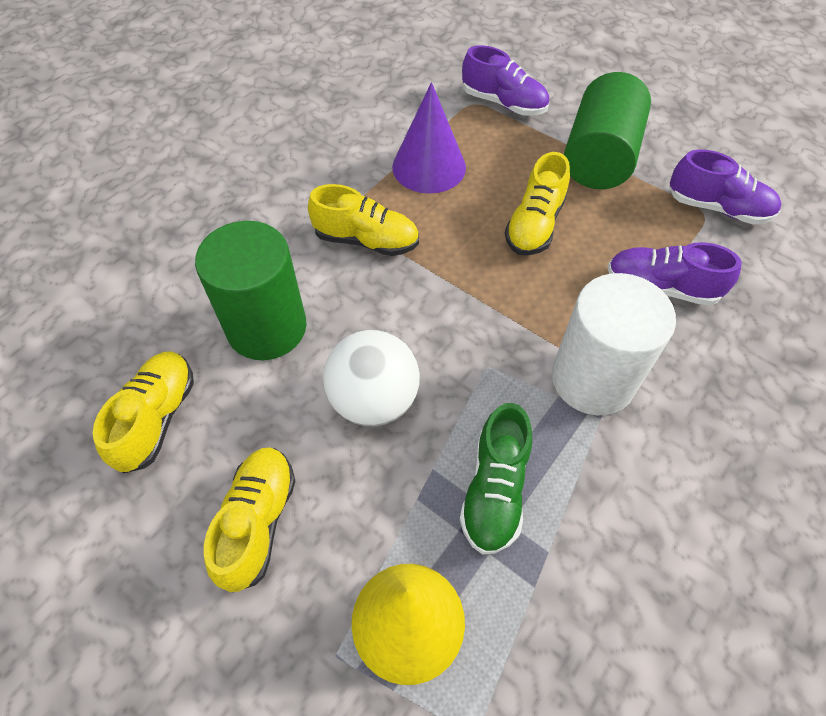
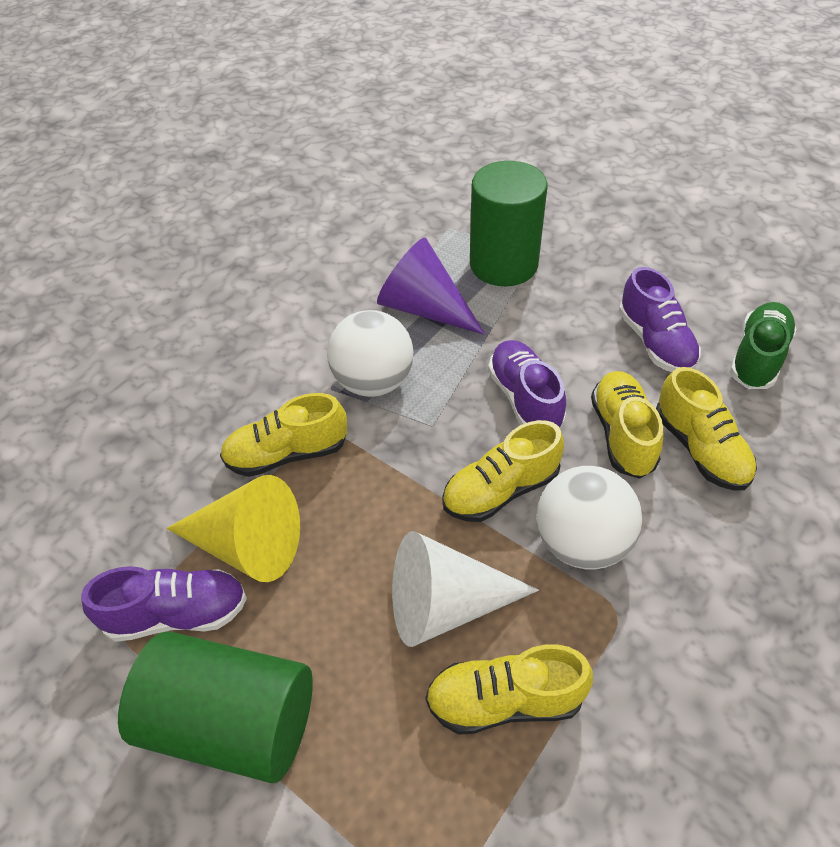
white ball: [323,330,420,426] = 1 -> [327,310,414,397] [537,466,643,570] = 2
white cone: none = 0 -> [392,531,539,647] = 1
white cylinder: [552,273,676,415] = 1 -> none = 0
yellow shoe: [93,351,194,474] [204,447,295,593] [308,184,419,256] [505,152,570,255] = 4 -> [220,393,347,477] [426,644,593,735] [442,420,564,522] [591,371,663,479] [656,367,757,491] = 5

